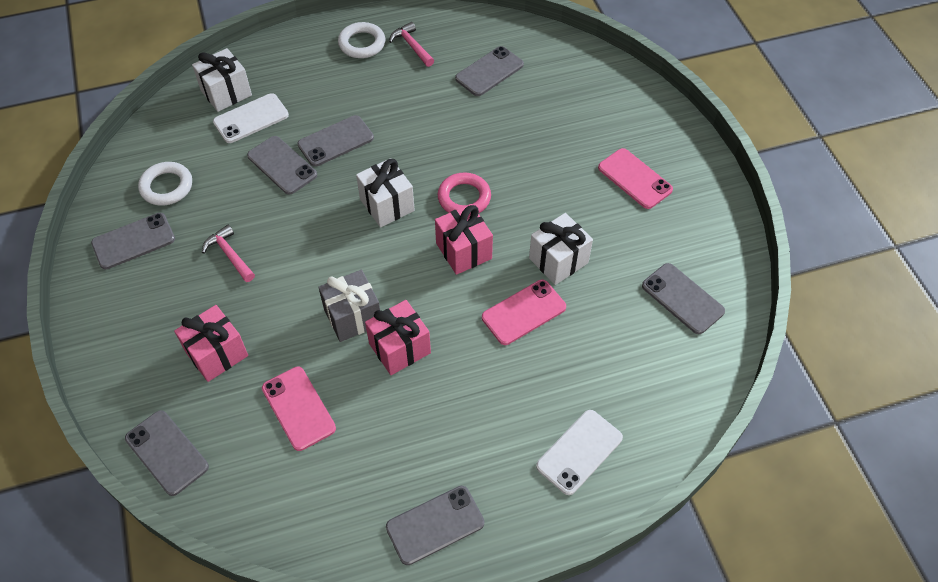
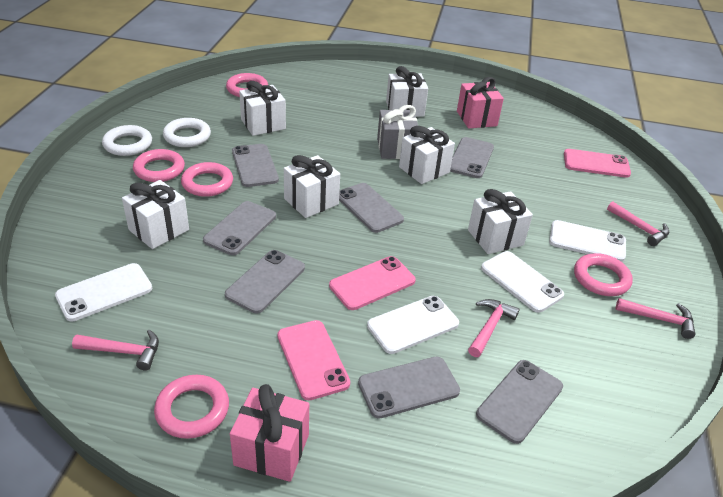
pink gift: [174,305,248,382] [365,300,431,375] [435,204,493,275] = 3 -> [230,384,309,482] [457,77,504,128] = 2
pink hammer: [202,225,255,282] [389,22,434,67] = 2 -> [72,330,159,371] [468,299,520,357] [607,201,669,246] [616,298,695,339] = 4
pink ring: [438,173,491,214] = 1 -> [133,149,185,182] [154,375,229,439] [181,162,233,197] [226,73,268,97] [574,253,633,296] = 5
white gift: [192,48,252,112] [356,158,415,227] [529,213,593,285] = 3 -> [122,180,189,249] [239,81,286,136] [284,155,340,218] [386,66,428,117] [399,126,455,184] [468,189,533,254] = 6
white phone: [213,93,289,143] [536,410,623,495] = 2 -> [55,263,152,321] [367,296,459,354] [481,251,564,313] [549,220,626,262] = 4

